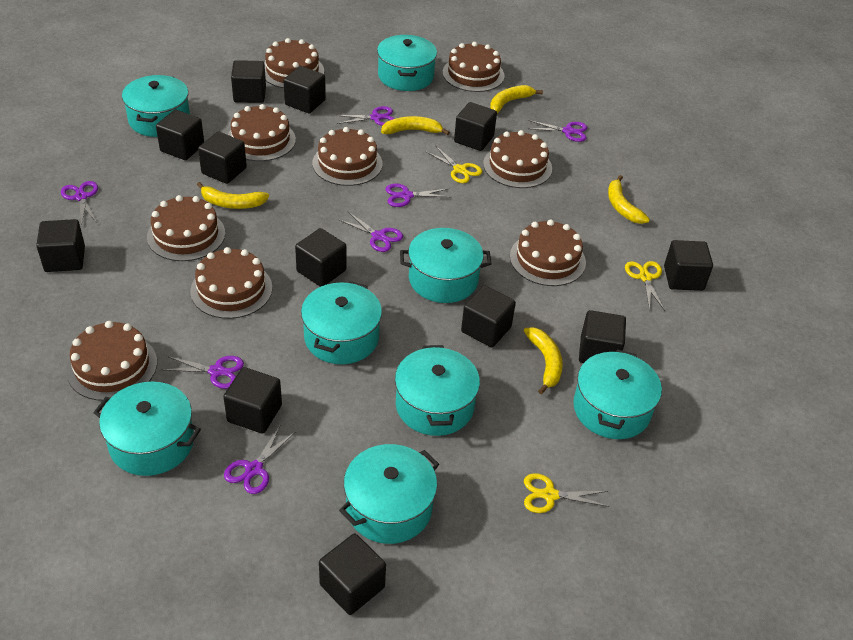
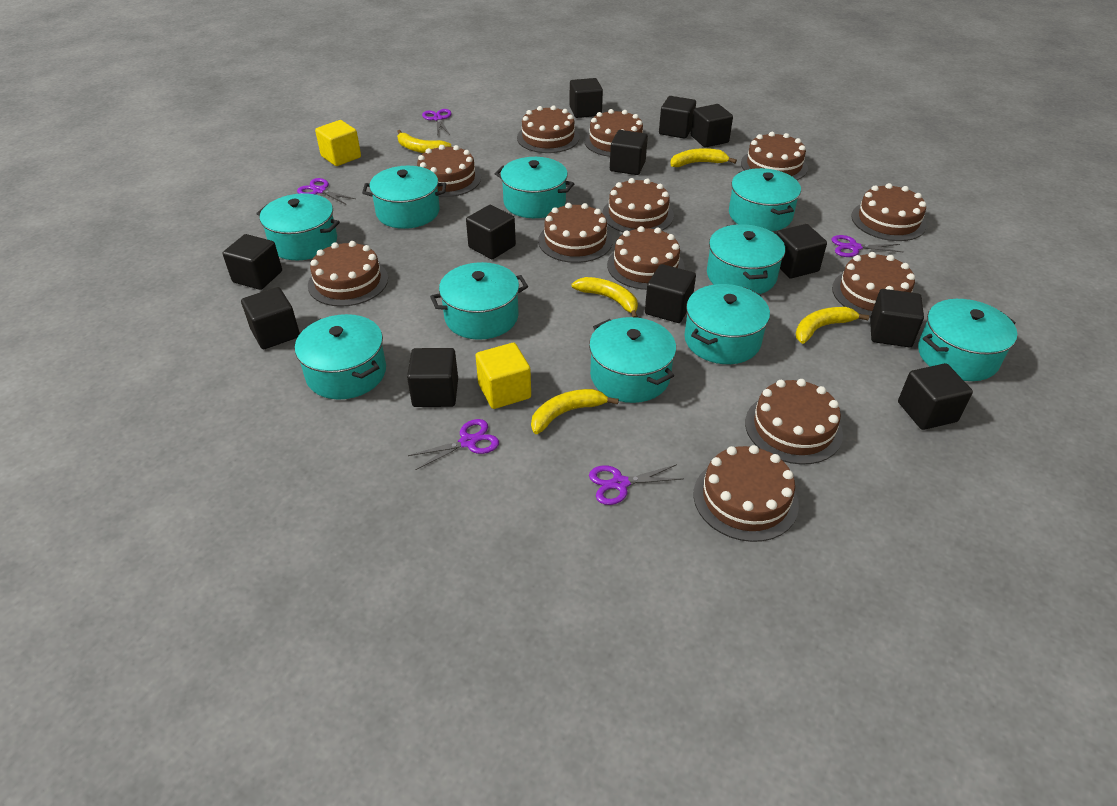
brown cake: [66,321,157,401] [147,195,225,261] [190,247,272,319] [228,104,296,161] [264,38,324,88] [312,127,383,186] [443,42,505,92] [483,130,552,188] [510,219,586,286] = 9 -> [308,241,388,307] [417,145,481,197] [517,106,580,153] [538,203,613,263] [584,109,643,157] [602,178,674,232] [607,226,685,290] [693,445,799,542] [741,132,808,180] [745,379,843,464] [832,252,915,318] [851,183,927,241] = 12
purple scissors: [61,181,98,226] [162,356,244,389] [224,426,295,494] [334,106,395,126] [338,212,403,252] [385,184,450,207] [527,120,587,142] = 7 -> [297,178,356,204] [408,419,499,470] [422,109,452,136] [589,464,683,505] [832,235,903,257] = 5
turquoise pot: [94,382,201,476] [122,75,190,137] [301,281,382,364] [339,444,439,544] [377,35,437,91] [395,345,480,436] [400,228,491,303] [573,349,662,439] = 8 -> [256,193,340,260] [295,314,386,400] [362,166,446,229] [430,262,528,340] [495,157,574,218] [589,317,676,403] [684,284,770,364] [707,224,785,294] [729,168,801,231] [918,299,1017,381] = 10
yellow cube: none = 0 -> [315,120,361,166] [476,343,531,409] = 2
yellow scissors: [425,145,482,183] [524,473,610,513] [625,261,665,311] = 3 -> none = 0

